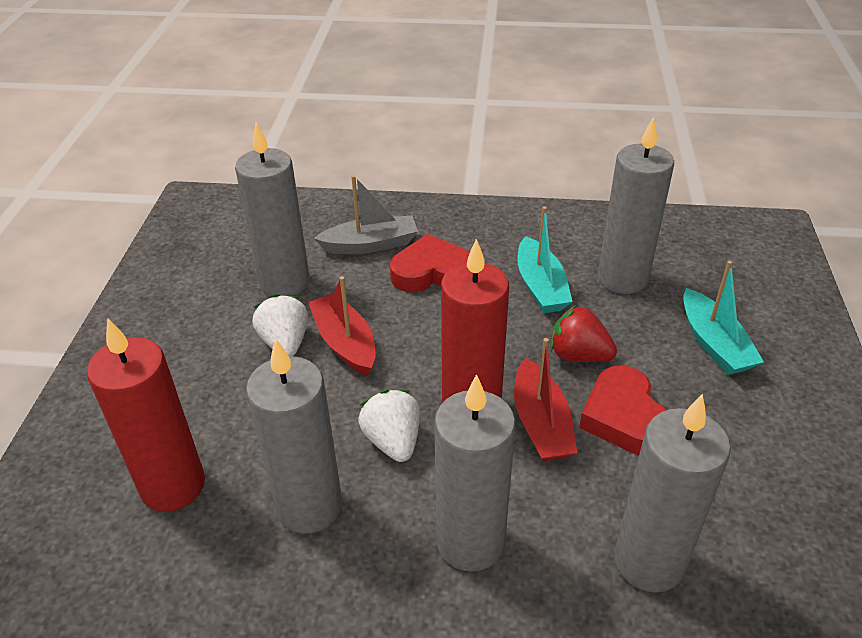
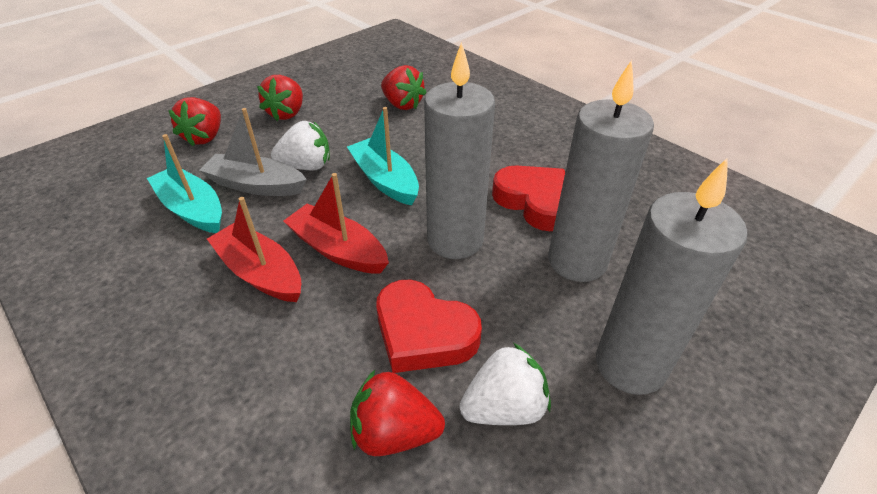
grey candle: [235,123,310,296] [246,338,342,534] [434,374,516,572] [598,117,674,294] [614,394,731,593] = 5 -> [424,42,495,259] [548,60,654,282] [596,157,747,395] = 3
red candle: [87,318,205,512] [441,239,509,403] = 2 -> none = 0
red strawberry: [550,305,617,362] = 1 -> [168,97,221,146] [257,75,303,121] [350,370,445,456] [381,65,427,110] = 4

